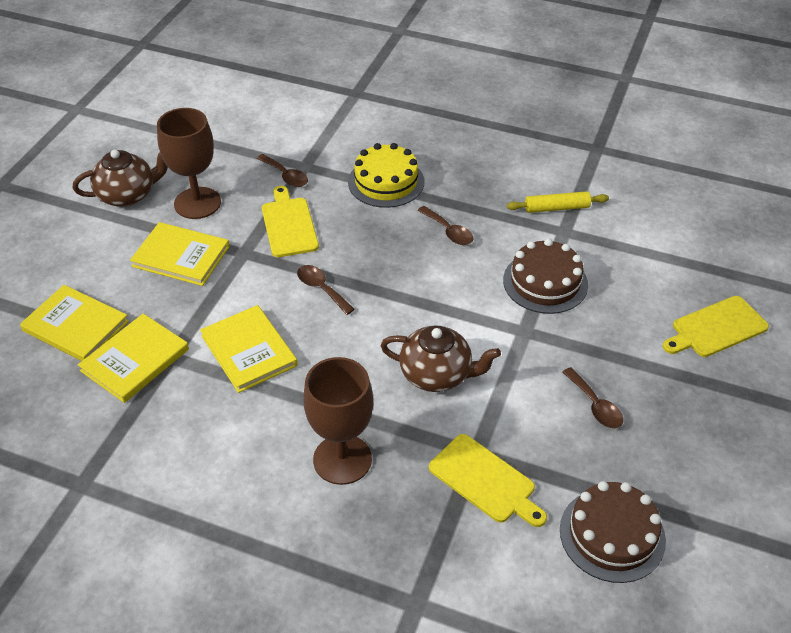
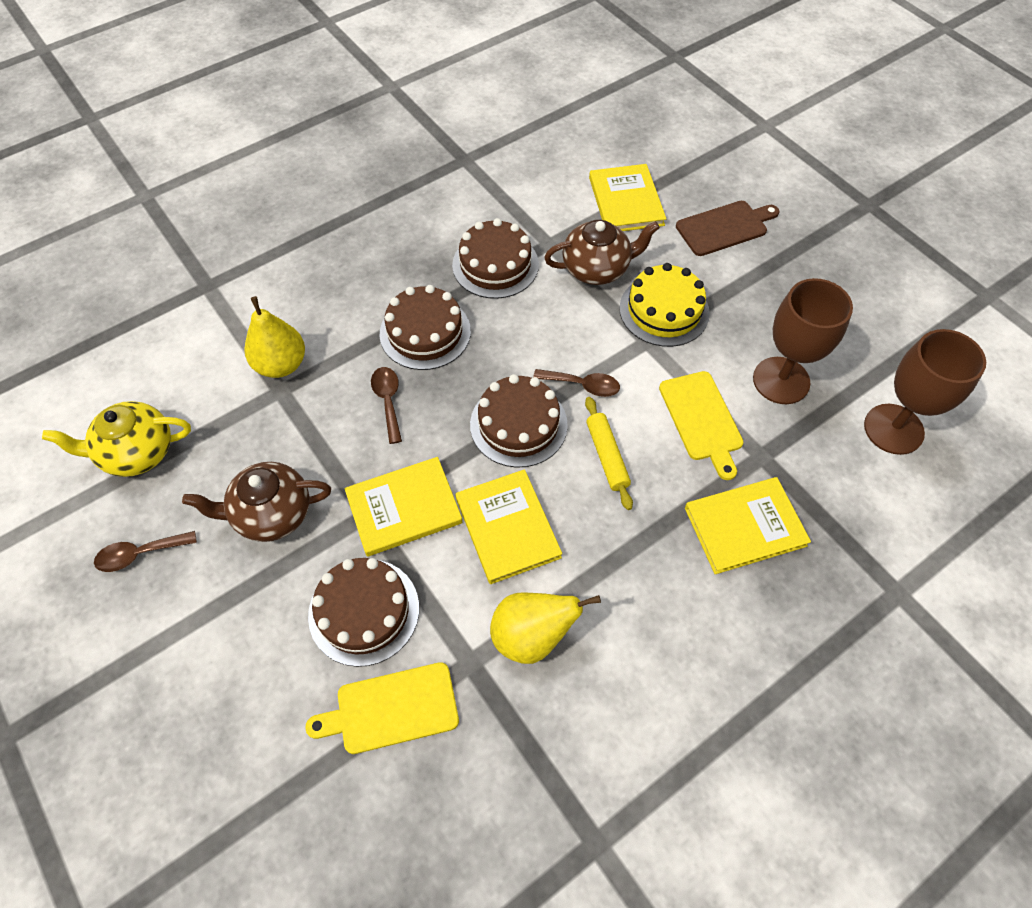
brown cake: [503,239,588,314] [560,481,666,583] = 2 -> [308,558,419,667] [379,285,471,370] [452,218,539,299] [470,374,568,468] = 4
brown cutting board: none = 0 -> [676,201,779,256] = 1
brown spoon: [257,154,308,187] [297,265,355,315] [417,206,474,245] [562,367,623,428] = 4 -> [94,531,197,572] [371,367,402,444] [533,369,620,397] = 3
yellow cutting board: [262,186,319,257] [429,434,547,527] [663,296,769,357] = 3 -> [305,662,459,754] [659,371,743,480] = 2
yellow pear: none = 0 -> [245,296,305,378] [490,592,601,664] = 2
yellow teapot: none = 0 -> [42,401,191,477] = 1

